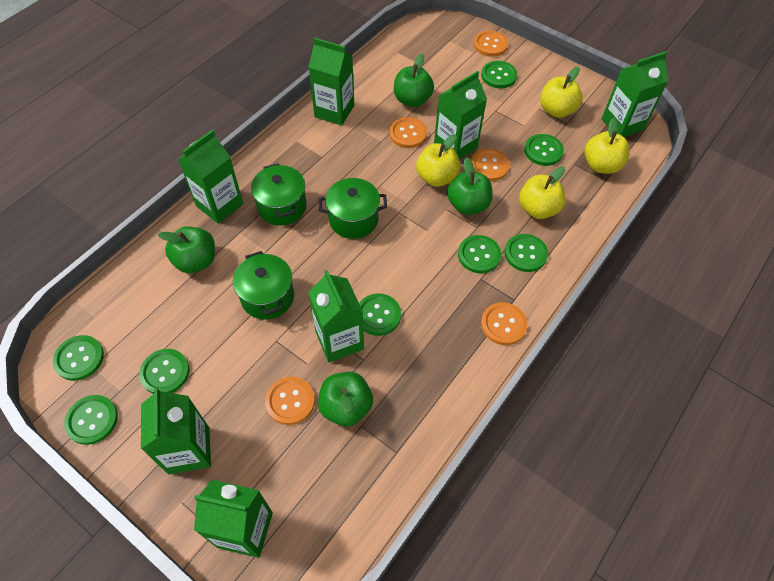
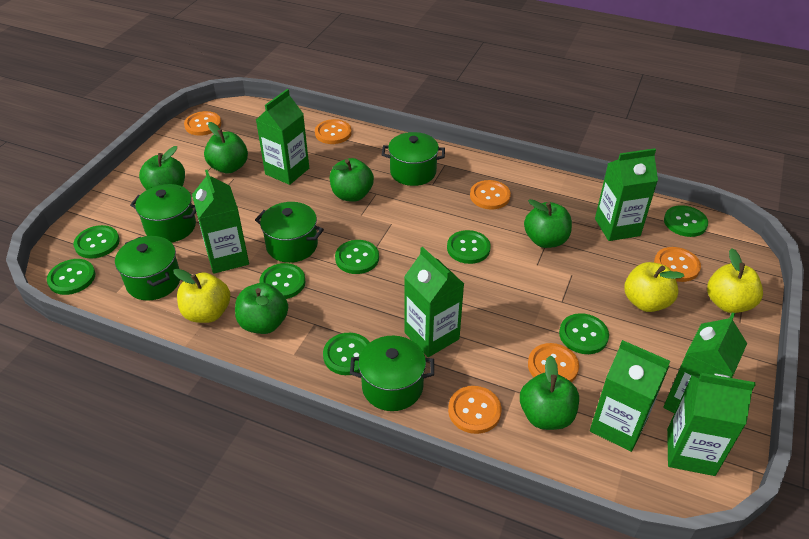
green apple: [158,226,215,273] [318,372,373,426] [394,54,434,107] [447,157,492,215] = 4 -> [139,146,185,190] [204,122,248,174] [235,283,288,334] [330,158,374,202] [520,355,579,430] [524,199,572,248] = 6
green pot: [233,251,294,320] [251,164,307,226] [319,178,387,239] = 3 -> [115,236,180,301] [130,184,196,243] [255,202,324,263] [350,336,434,411] [382,132,445,186] = 5
orange button: [265,377,315,425] [389,117,427,148] [471,149,510,181] [474,31,508,57] [481,302,527,345] = 5 -> [184,111,221,136] [315,119,352,144] [448,386,502,434] [470,180,511,210] [528,343,579,382] [654,247,701,282] = 6
yellow apple: [416,134,460,187] [519,167,566,219] [540,67,583,118] [585,118,630,174] = 4 -> [173,269,230,323] [624,262,684,312] [707,248,763,313] = 3

